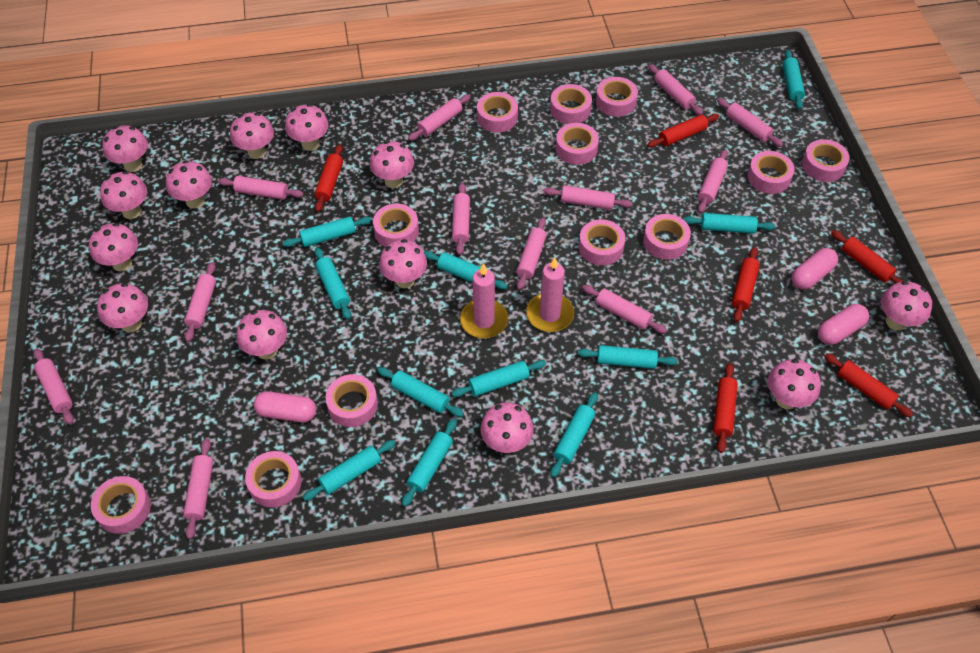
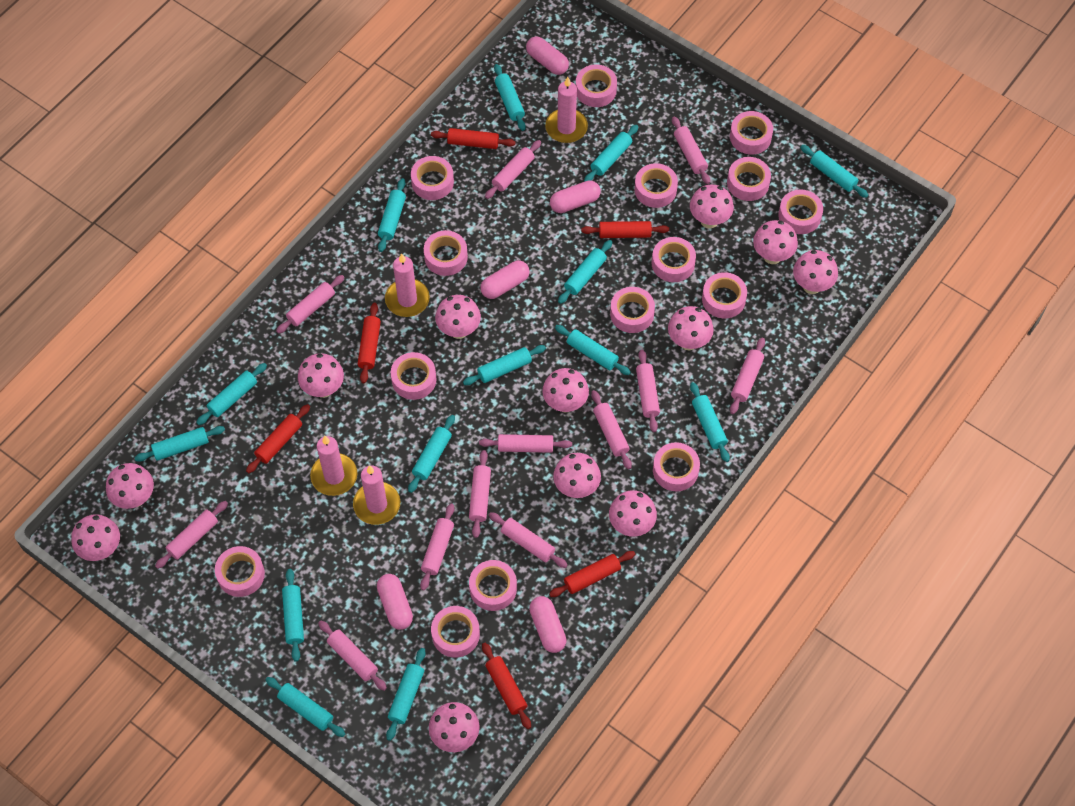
pink candle: [460,263,508,338] [526,257,574,332] = 2 -> [310,436,357,496] [353,465,400,525] [385,253,430,317] [545,77,588,143] = 4
pink capsule: [254,391,316,422] [791,248,838,290] [818,304,869,345] = 3 -> [377,574,413,630] [480,260,530,299] [526,36,569,75] [529,596,567,653] [550,180,601,213] = 5
pink mushroom: [89,223,138,272] [97,283,148,333] [100,171,147,219] [102,125,148,172] [166,160,212,208] [230,113,274,159] [237,310,287,359] [285,104,329,151] [369,141,414,188] [379,239,427,288] [480,402,534,453] [768,359,821,409] [881,281,932,331] = 13 -> [71,514,120,561] [106,463,154,509] [298,353,344,398] [429,702,479,752] [435,295,481,339] [542,368,589,412] [553,453,601,498] [609,490,657,537] [668,306,714,350] [690,185,734,229] [753,220,798,264] [793,250,838,294] = 12
pink tape: [91,476,151,534] [245,451,301,508] [325,374,378,427] [373,204,419,247] [477,92,518,132] [550,84,592,124] [556,123,599,165] [579,219,625,265] [596,77,638,117] [643,214,691,260] [747,151,795,194] [802,139,849,182] = 12 -> [215,546,265,597] [391,352,436,400] [411,156,454,200] [424,230,468,276] [431,606,480,657] [469,560,517,611] [576,65,617,107] [610,287,655,333] [634,163,678,208] [652,237,696,282] [653,442,700,491] [702,272,747,319] [727,157,771,201] [730,111,773,155] [778,189,823,234] = 15
turquoise rolling pin: [283,217,372,247] [303,440,396,501] [315,247,351,320] [377,367,464,417] [402,419,457,507] [424,251,508,289] [451,360,546,397] [551,392,598,478] [578,345,678,369] [683,213,775,234] [782,50,805,110] = 11 -> [134,426,225,462] [196,363,267,425] [266,677,345,737] [282,569,304,662] [378,178,406,252] [386,648,426,741] [408,415,455,493] [463,345,546,385] [494,64,526,131] [555,325,631,375] [558,240,612,304] [584,125,638,182] [690,382,730,462] [800,145,868,198] = 14

